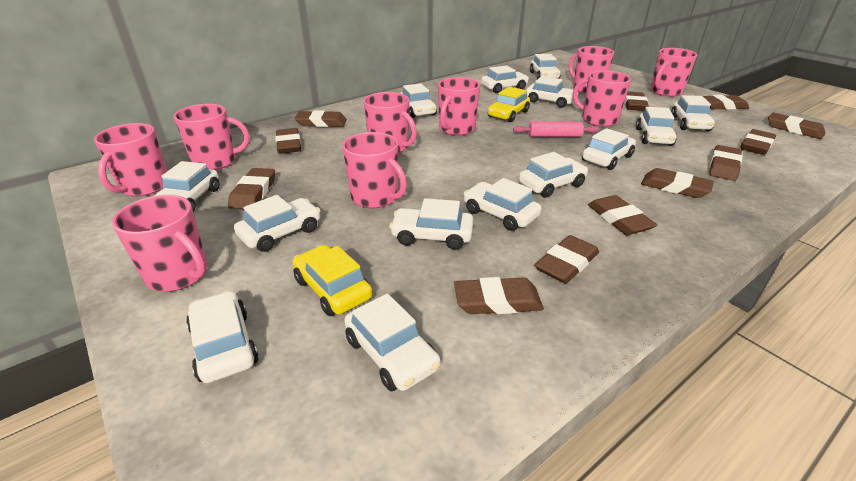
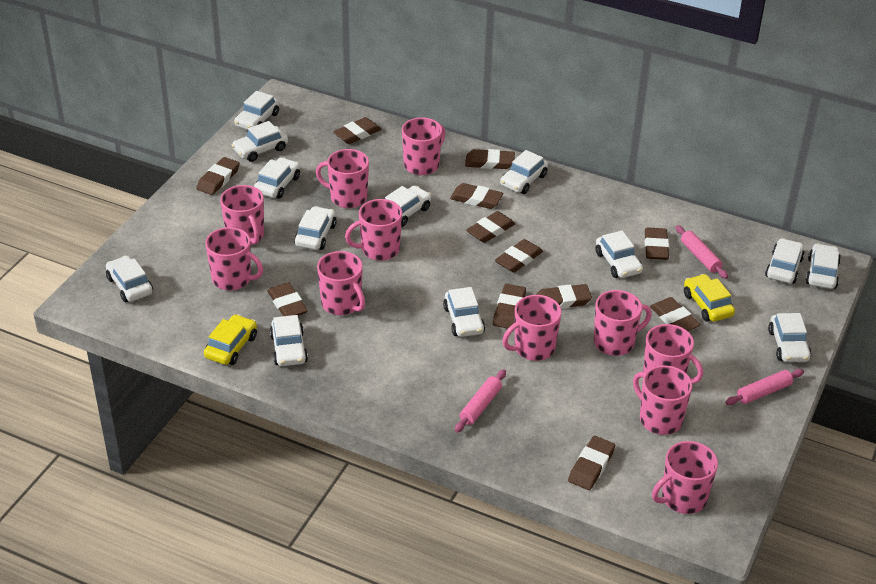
pink mug: [94,123,167,197] [112,195,208,292] [173,104,249,170] [342,132,407,208] [363,92,417,153] [438,77,480,136] [569,46,614,94] [573,70,631,127] [651,48,697,97] = 9 -> [205,227,263,291] [220,185,264,245] [316,149,369,208] [317,251,365,315] [345,199,402,261] [402,118,445,175] [502,295,562,361] [594,290,652,356] [633,365,692,435] [643,324,703,383] [652,441,718,514] = 11
pink rolling pin: [513,122,599,137] = 1 -> [455,369,506,432] [676,225,728,279] [725,369,804,405] = 3
white car: [154,161,219,212] [186,291,259,383] [234,195,321,252] [344,294,440,391] [389,198,473,250] [401,83,437,118] [463,178,542,231] [481,65,529,93] [519,152,588,198] [526,76,579,108] [530,54,561,79] [582,128,636,170] [636,107,677,146] [671,95,715,131] = 14 -> [106,256,153,302] [232,121,288,162] [234,91,279,130] [254,157,300,199] [270,315,308,366] [294,206,337,250] [385,186,431,227] [443,287,485,337] [500,150,548,194] [596,231,643,278] [765,238,805,284] [768,313,811,362] [806,243,841,289] = 13

